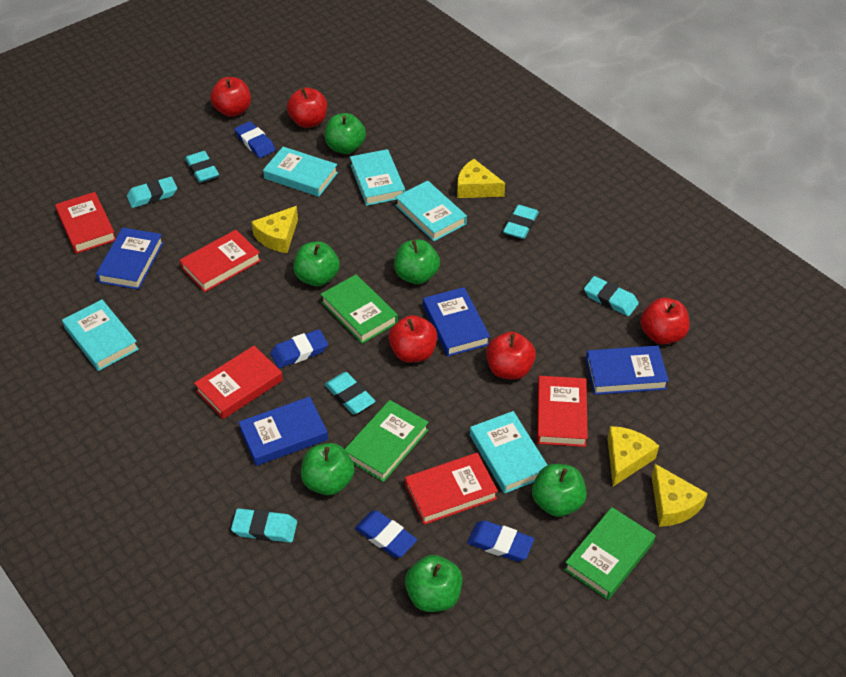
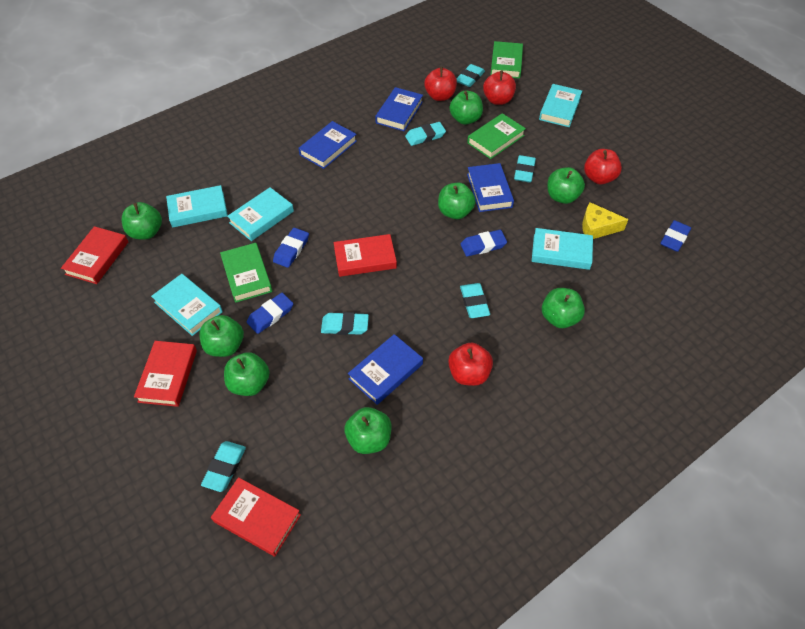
green apple: [293,241,340,286] [301,443,355,495] [325,113,366,154] [394,239,440,284] [405,555,463,612] [532,464,587,517] = 6 -> [122,202,162,239] [199,315,244,357] [224,352,270,396] [344,407,392,454] [438,183,476,219] [450,91,483,125] [542,288,585,328] [547,167,585,204] = 8
red apple: [210,77,251,117] [287,87,327,128] [388,315,437,363] [486,332,536,379] [640,298,690,344] = 5 -> [424,67,457,101] [448,343,493,386] [483,71,516,105] [584,149,622,184] = 4
red book: [55,192,116,254] [180,230,261,292] [194,346,283,419] [405,453,498,525] [537,376,588,447] = 5 -> [61,226,129,284] [134,341,197,407] [211,477,301,557] [333,234,397,277] = 4
yellow cheese: [251,206,298,253] [457,159,505,198] [608,426,659,487] [651,464,708,527] = 4 -> [582,202,628,239] = 1

